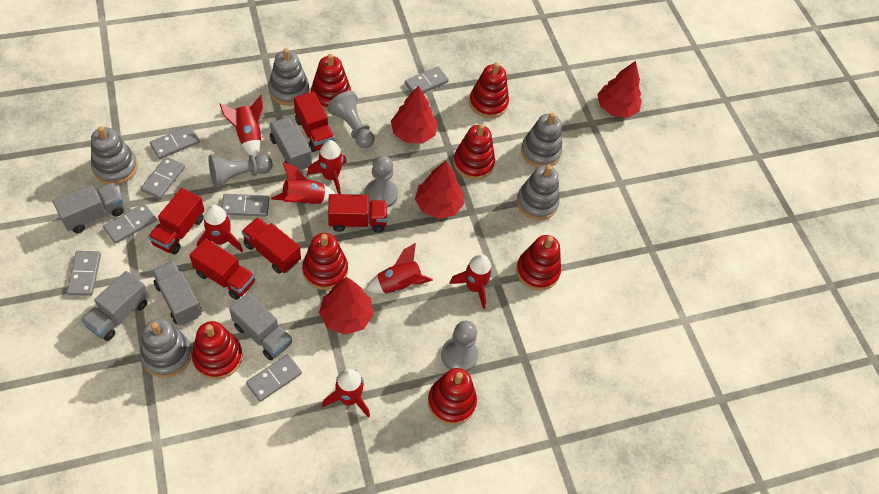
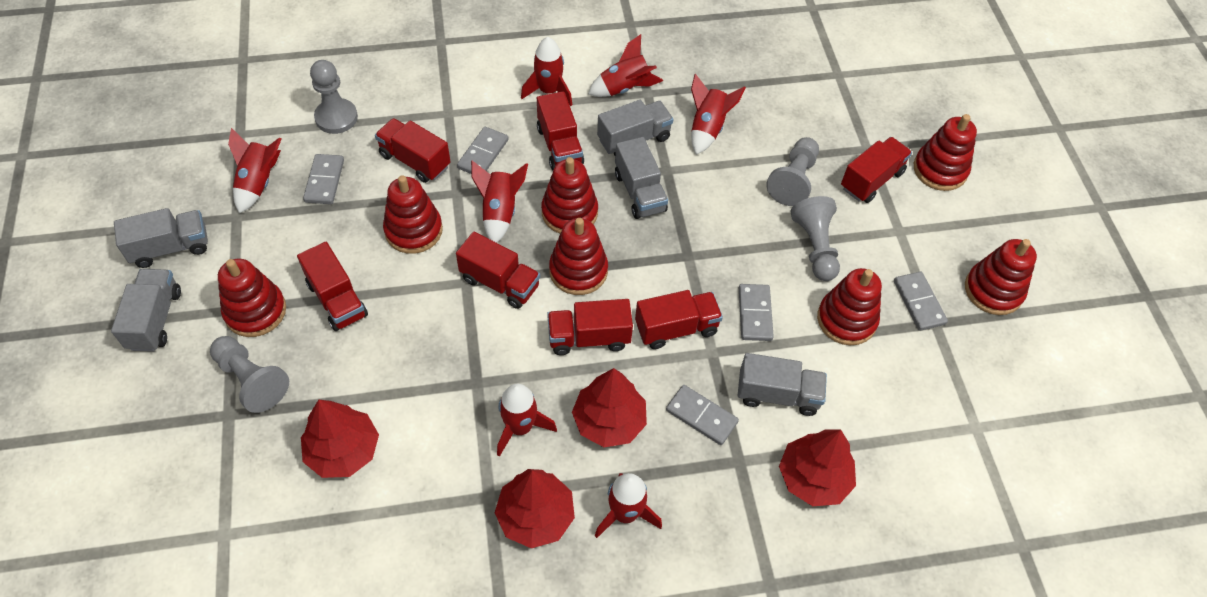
grey domino: [67,251,101,296] [103,203,157,244] [141,157,185,199] [150,126,200,159] [221,194,269,217] [246,354,302,402] [405,67,449,93] = 7 -> [303,154,344,204] [457,127,509,174] [666,385,739,445] [739,284,774,341] [894,272,948,331] = 5
grey stacking toy: [91,126,138,185] [140,319,192,378] [269,48,309,106] [517,165,560,220] [521,113,562,167] = 5 -> none = 0
red truck: [148,188,205,254] [189,238,255,300] [241,217,301,274] [294,92,335,152] [328,194,387,232] = 5 -> [297,242,368,331] [375,118,451,183] [456,232,540,309] [537,91,584,170] [547,299,633,355] [635,290,723,349] [841,137,912,203] = 7

